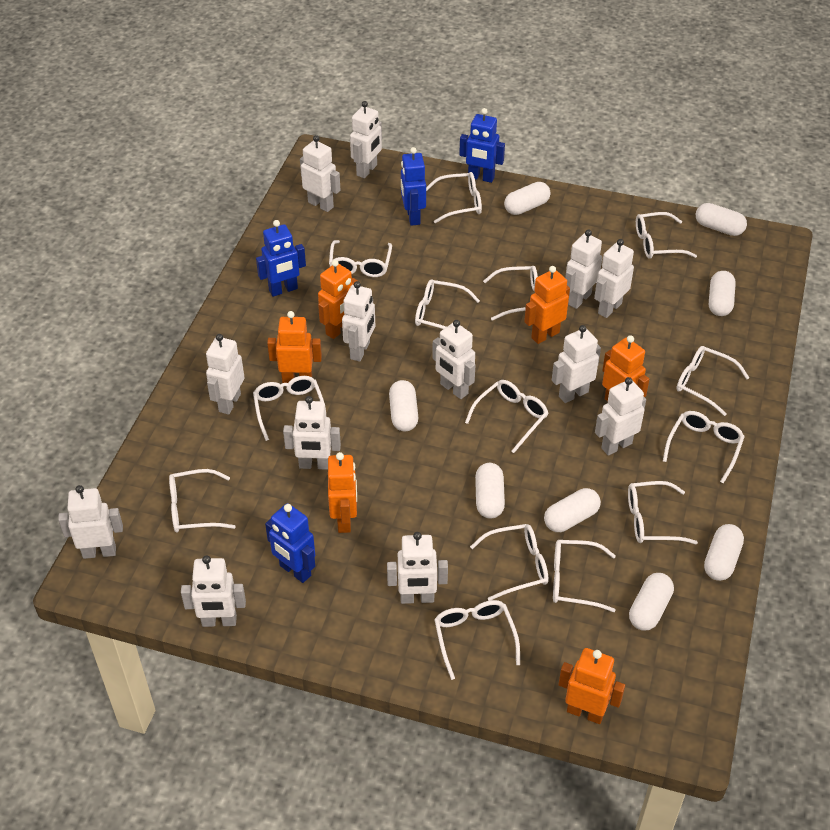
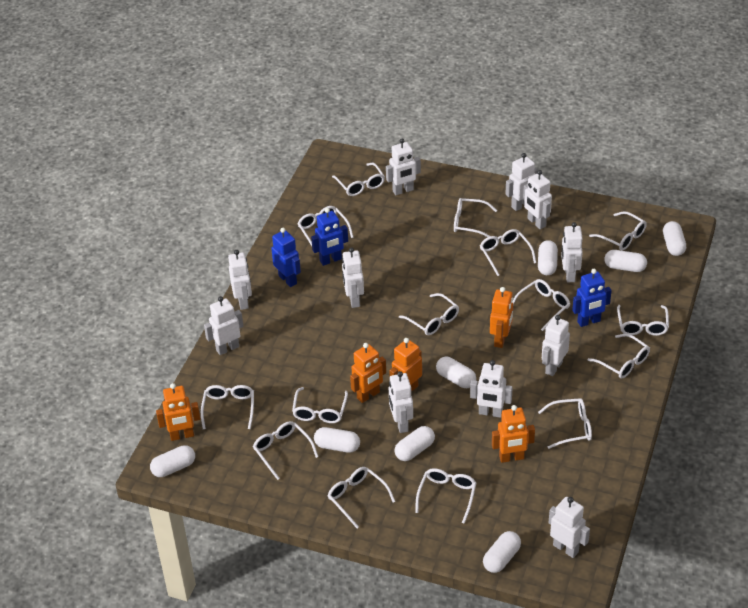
blue robot: [256,220,306,297] [265,503,315,583] [401,147,426,226] [459,108,505,183] = 4 -> [271,228,301,287] [311,208,348,266] [572,269,612,327] = 3
orange robot: [267,311,322,383] [318,260,358,339] [328,452,357,533] [524,266,570,344] [558,648,625,724] [602,335,650,401] = 6 -> [156,383,200,441] [350,343,386,403] [389,338,422,391] [490,287,513,348] [492,405,535,463] = 5
white glasses: [169,469,236,533] [253,376,326,441] [329,240,392,277] [415,279,480,329] [426,172,482,223] [434,600,520,680] [465,380,548,453] [470,524,549,601] [483,266,538,321] [553,540,616,612] [628,481,698,544] [636,212,697,259] [663,411,745,483] [676,346,749,416] = 14 -> [201,385,254,429] [253,421,319,480] [292,387,348,423] [297,206,354,246] [328,467,395,528] [332,163,385,196] [399,293,459,335] [415,468,476,524] [454,198,497,237] [480,229,536,276] [512,279,570,331] [538,398,592,449] [587,334,650,378] [589,211,647,251] [617,305,669,336] = 15
white robot: [58,485,123,559] [181,555,246,627] [206,334,245,415] [283,396,341,470] [300,135,340,212] [342,281,375,362] [350,101,382,178] [387,532,448,604] [432,320,475,399] [552,325,601,403] [565,230,602,309] [594,239,634,318] [595,377,646,455] = 13 -> [204,296,243,355] [228,250,252,310] [342,247,364,308] [386,139,421,195] [389,371,413,433] [470,360,513,418] [506,153,538,211] [523,170,552,229] [542,315,570,376] [549,497,590,558] [561,222,583,282] = 11

